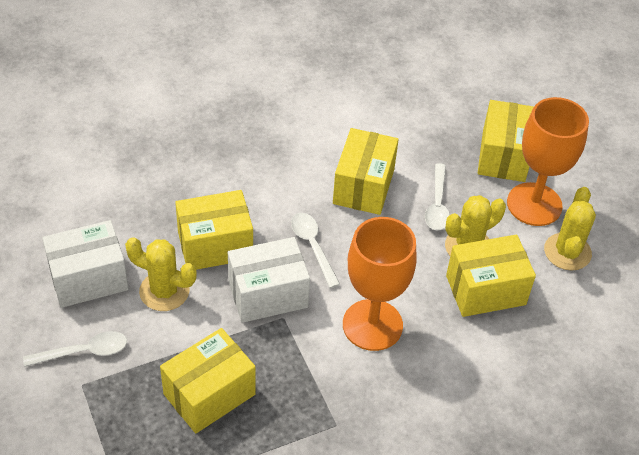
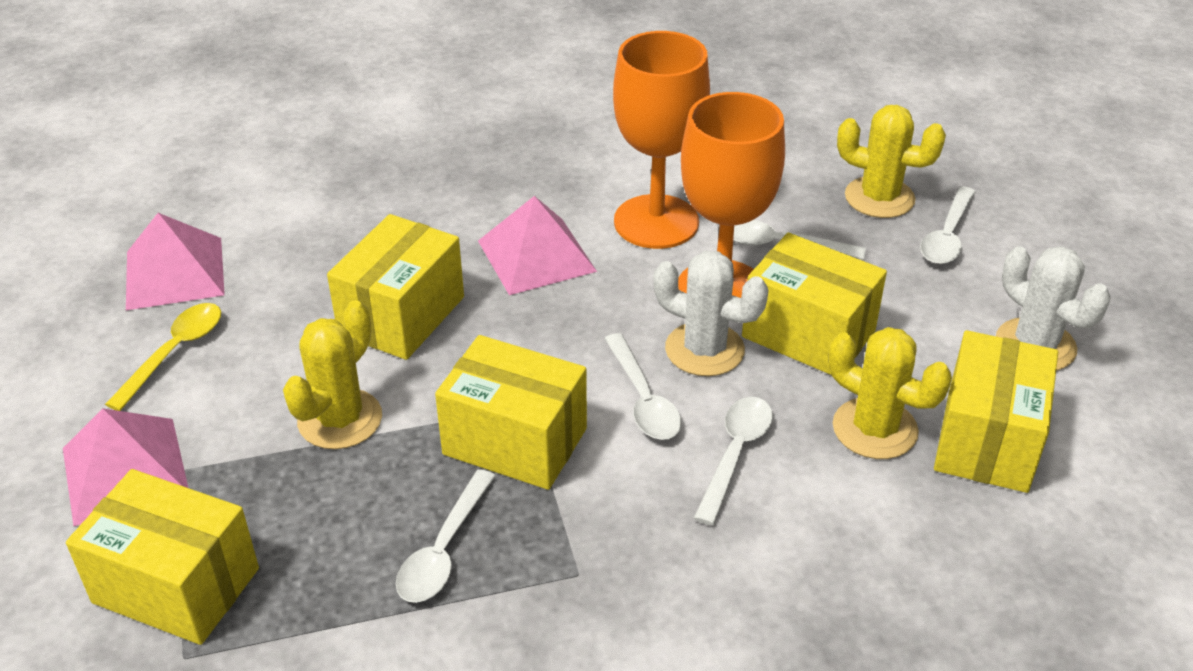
pink pyramid: none = 0 -> [63,408,188,526] [126,213,225,310] [478,196,597,295] = 3
white box: [42,220,129,308] [228,237,310,323] = 2 -> none = 0
white cactus: none = 0 -> [653,251,769,376] [996,246,1111,371] = 2
white spoon: [23,331,127,367] [291,213,340,288] [425,163,450,231] = 3 -> [396,469,496,603] [604,333,681,440] [694,397,773,525] [733,220,866,260] [920,186,975,264] = 5
yellow spoon: none = 0 -> [105,303,221,411] = 1

